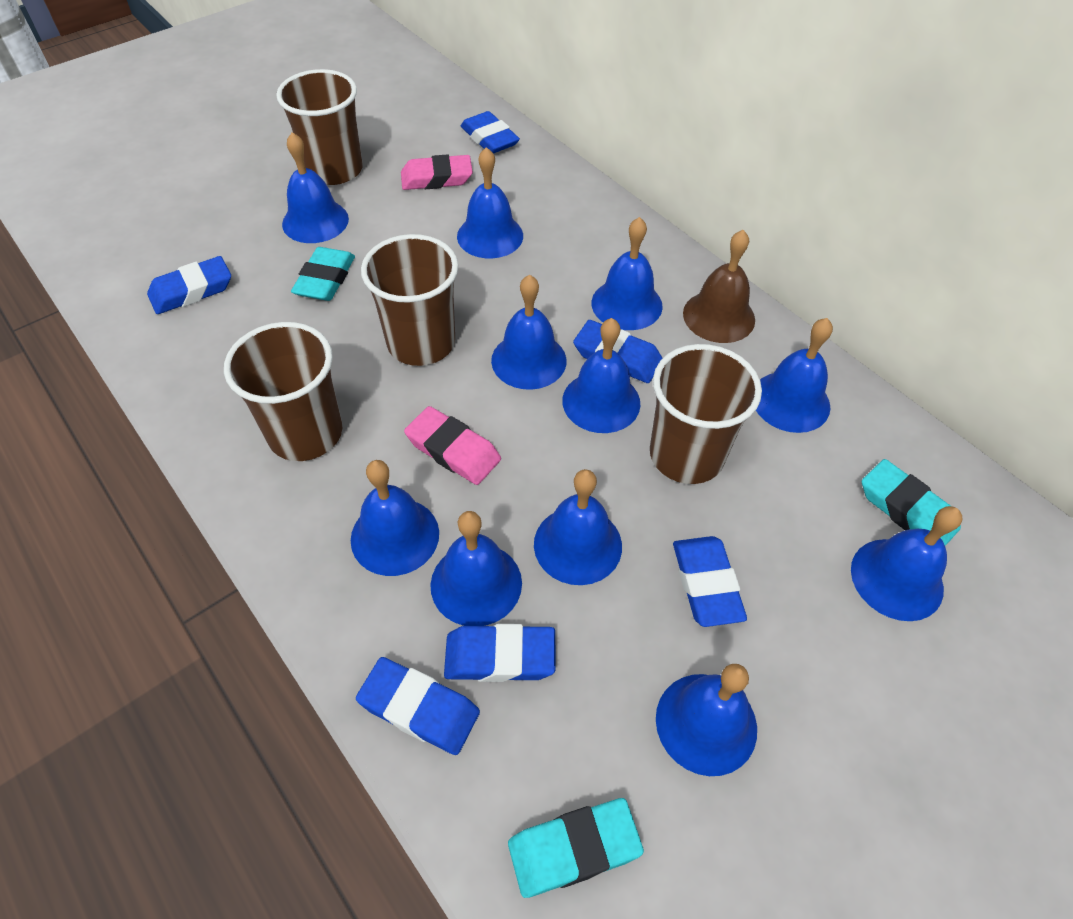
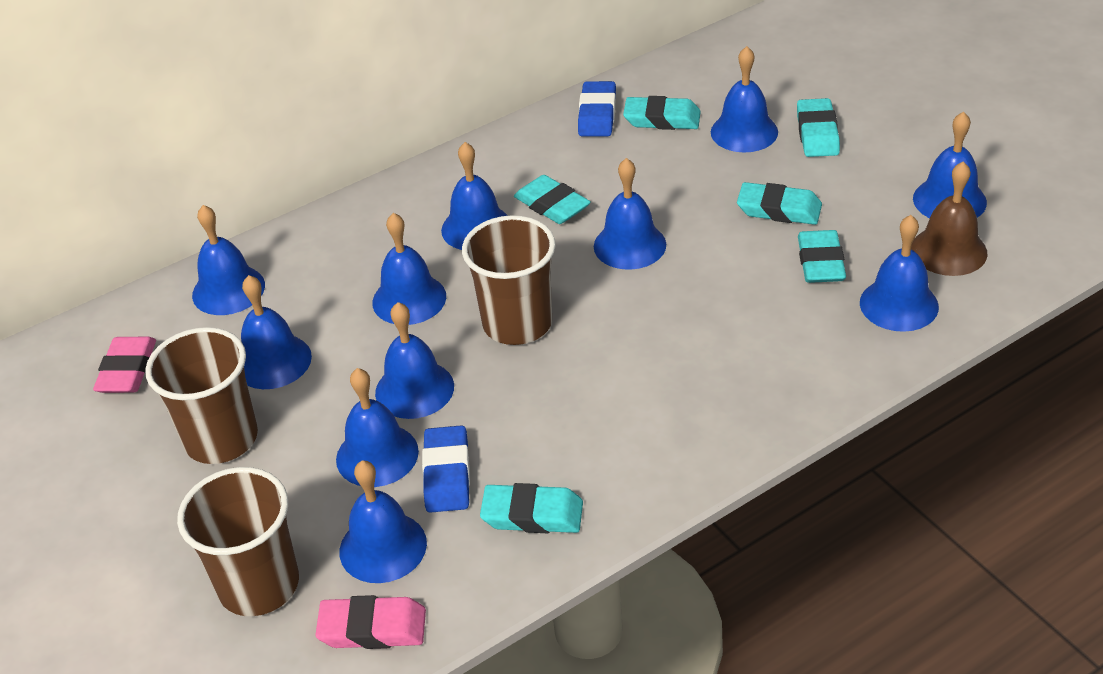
blue eraser: [147,256,231,314] [356,657,480,755] [444,624,556,682] [461,111,520,154] [573,320,663,383] [673,536,747,627] = 6 -> [422,425,470,513] [578,81,616,136] = 2
brown cup: [224,322,342,461] [276,69,363,185] [361,234,458,366] [650,344,762,484] = 4 -> [145,327,258,464] [177,467,299,616] [462,215,556,345] = 3
turquoise eraser: [291,247,355,301] [508,798,644,898] [862,459,961,546] = 3 -> [480,483,583,533] [514,175,591,224] [623,96,701,130] [737,182,822,225] [797,98,840,157] [798,230,846,283] = 6

